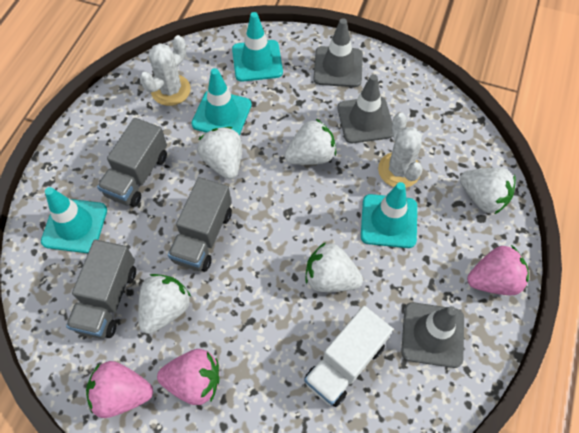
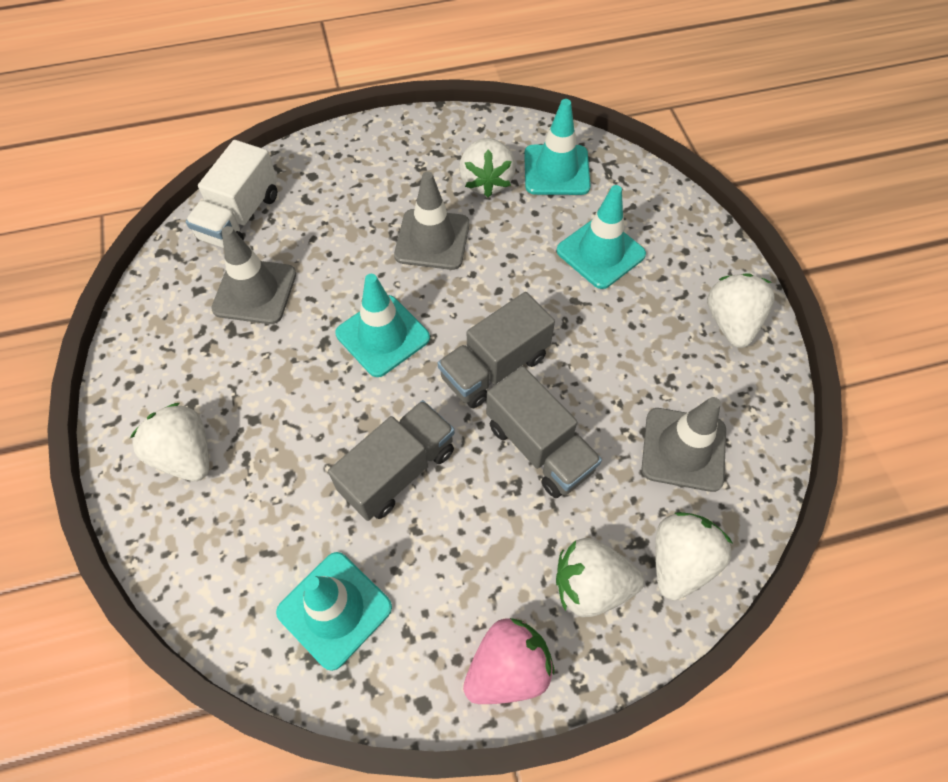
pink strawberry: [86,361,153,418] [157,349,220,405] [467,245,529,295] = 3 -> [463,618,554,704] = 1
white cactus: [139,35,191,106] [378,113,423,188] = 2 -> none = 0

